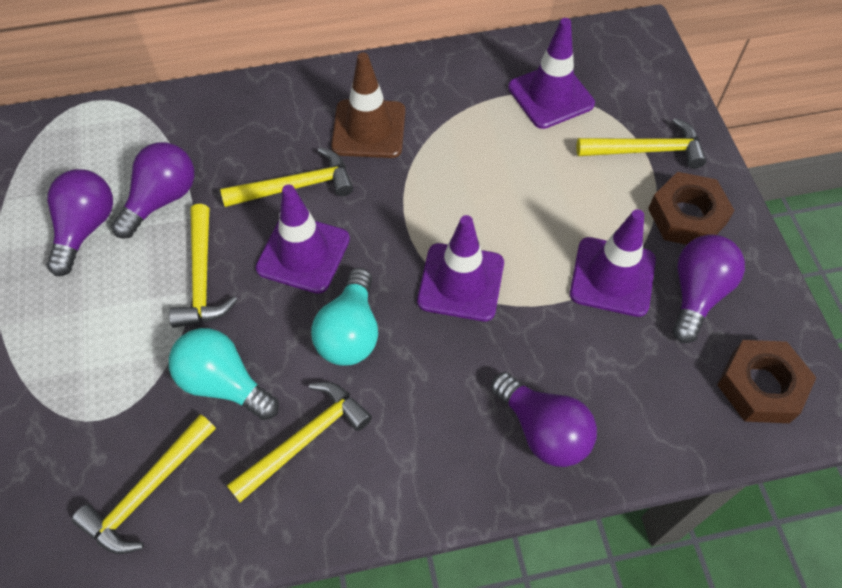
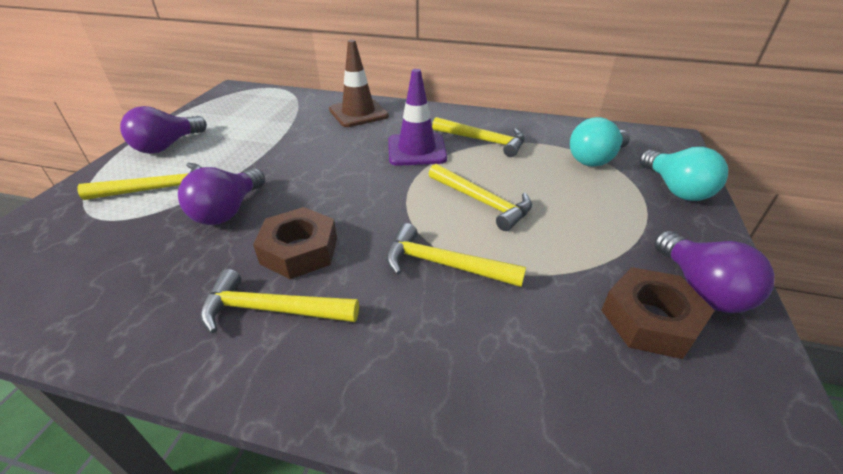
purple light bulb: [47,169,113,276] [111,142,194,239] [491,372,597,467] [673,234,745,343] = 4 -> [120,106,207,154] [178,167,265,225] [654,231,774,313] = 3
purple traffic cone: [256,185,350,294] [417,215,504,321] [508,18,595,129] [570,209,656,317] = 4 -> [388,69,447,166] = 1

